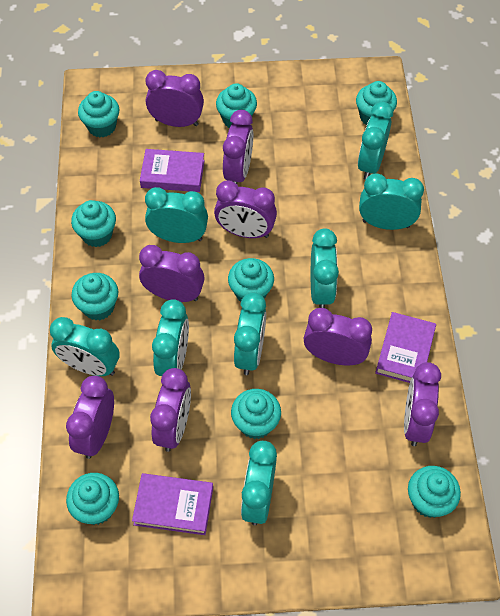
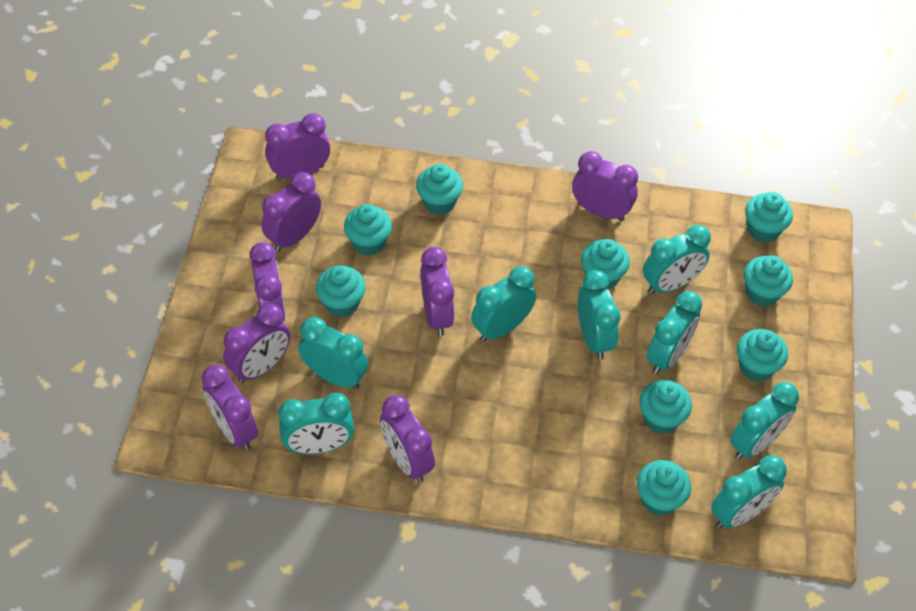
purple book: [132,473,213,535] [140,149,205,192] [375,312,436,383] = 3 -> none = 0

